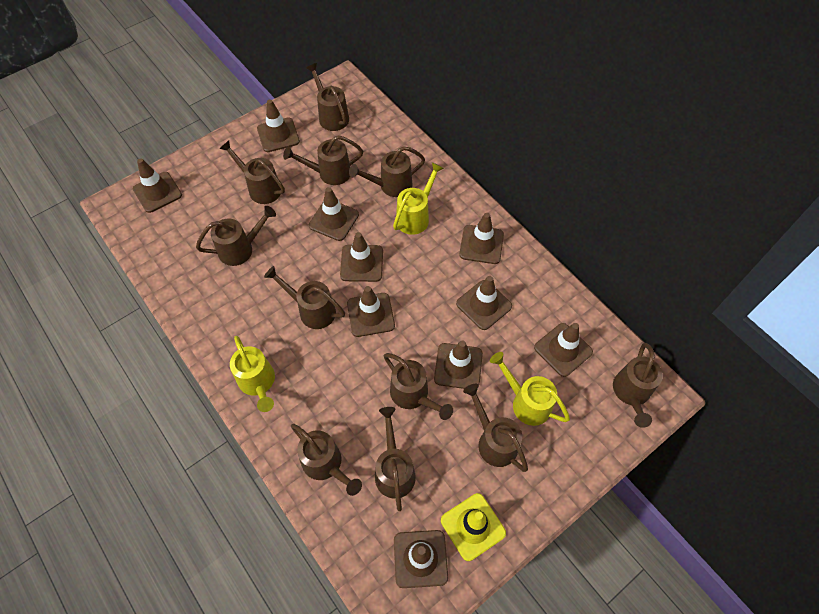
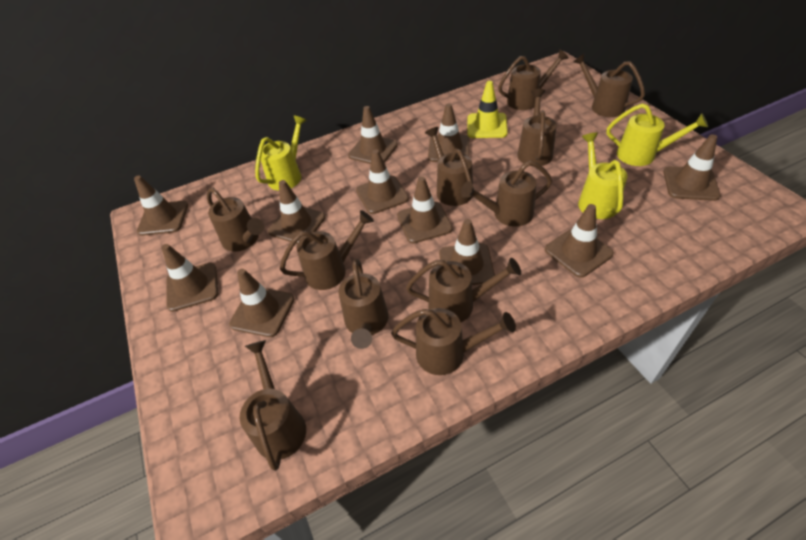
brown traffic cone: [133,158,182,213] [257,100,300,152] [309,187,359,241] [340,232,383,282] [347,286,395,337] [394,530,448,588] [434,340,483,389] [456,276,512,330] [459,213,504,264] [534,323,593,377] = 10 -> [134,175,188,236] [161,244,218,312] [229,269,294,337] [268,180,325,244] [348,106,398,164] [356,149,409,214] [397,176,453,243] [428,103,470,162] [439,219,495,285] [545,204,614,278] [663,134,720,201] = 11

